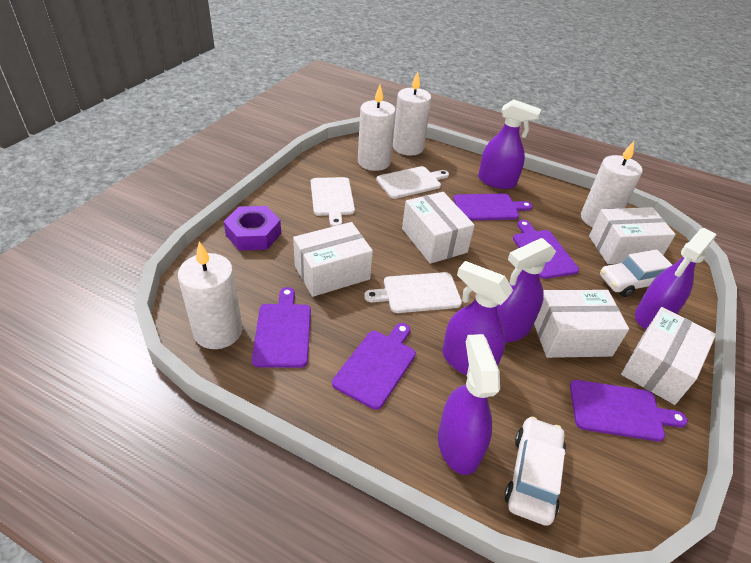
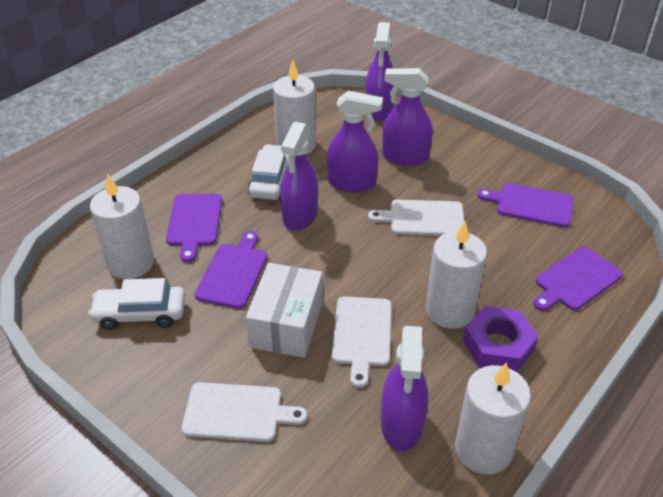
purple cutting board: [252,287,311,368] [332,323,416,410] [453,194,533,221] [513,220,579,279] [570,380,688,442] = 5 -> [166,194,222,262] [195,231,268,309] [477,183,574,227] [533,247,623,311] = 4
white box: [293,222,373,297] [402,192,475,264] [534,290,629,358] [589,207,676,264] [621,307,716,405] = 5 -> [246,263,323,358] = 1

